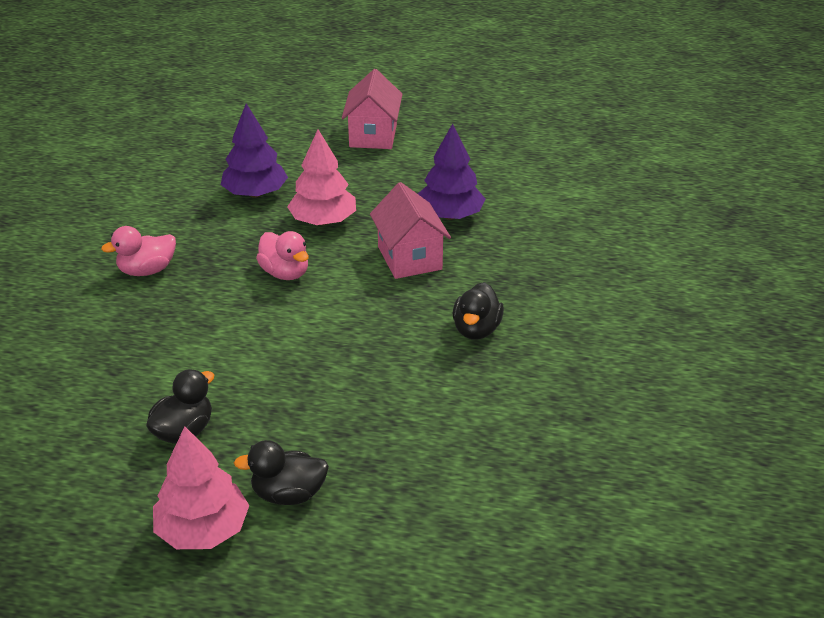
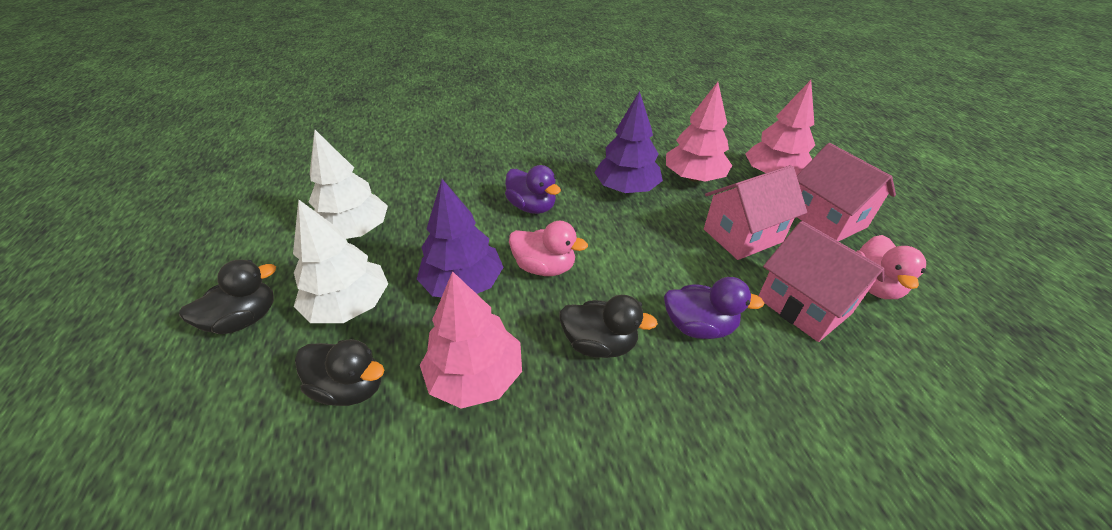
pink house: [342,69,403,149] [370,182,451,279] = 2 -> [704,165,807,260] [758,221,885,342] [797,143,896,242] = 3
pink tree: [153,426,250,549] [287,129,356,225] = 2 -> [420,271,522,409] [666,82,732,182] [745,80,815,175] = 3
purple duck: none = 0 -> [505,165,561,214] [664,277,764,339] = 2
white tree: none = 0 -> [293,199,388,323] [308,129,388,239] = 2

